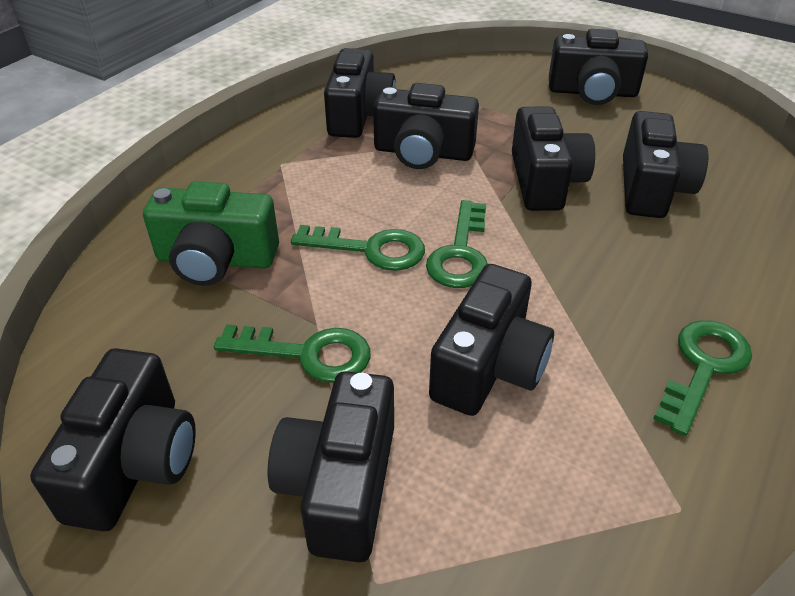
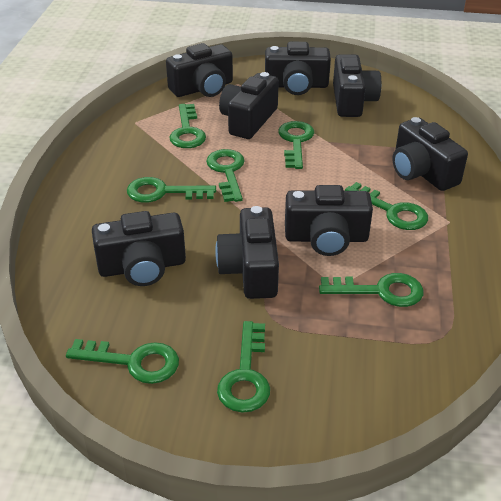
green camera: [143,181,279,286] = 1 -> none = 0
green key: [214,324,371,383] [291,225,425,271] [426,200,488,288] [653,320,752,436] = 4 -> [66,339,179,384] [127,177,216,203] [170,104,206,148] [206,149,245,202] [217,321,270,413] [278,121,314,169] [319,273,423,307] [345,182,428,230] = 8

